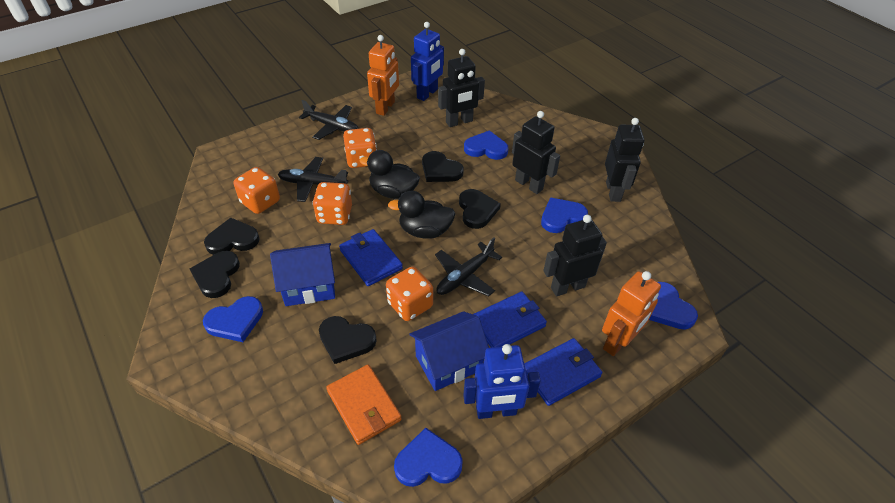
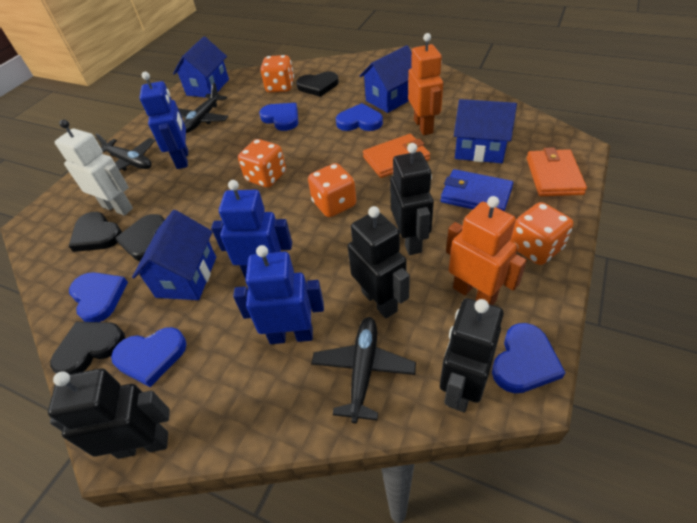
black duck: [360,150,420,199] [388,191,455,239] = 2 -> none = 0
black heart: [190,251,240,298] [204,218,260,255] [319,316,377,364] [422,151,464,182] [459,189,501,229] = 5 -> [50,322,125,374] [69,212,122,252] [115,214,164,261] [296,71,339,97] = 4
blue house: [270,243,335,306] [409,311,489,391] = 2 -> [132,210,216,300] [173,36,229,98] [359,45,412,113] [454,99,517,163] = 4
blue robot: [411,22,444,101] [463,344,541,419] = 2 -> [139,72,188,169] [211,180,292,278] [233,245,324,344] = 3
blue wallet: [339,229,403,286] [473,291,547,347] [524,338,602,406] = 3 -> [441,169,513,211] = 1
orange wallet: [326,365,402,445] = 1 -> [363,134,430,178] [527,147,587,196] = 2
white robot: none = 0 -> [55,119,133,216] = 1

